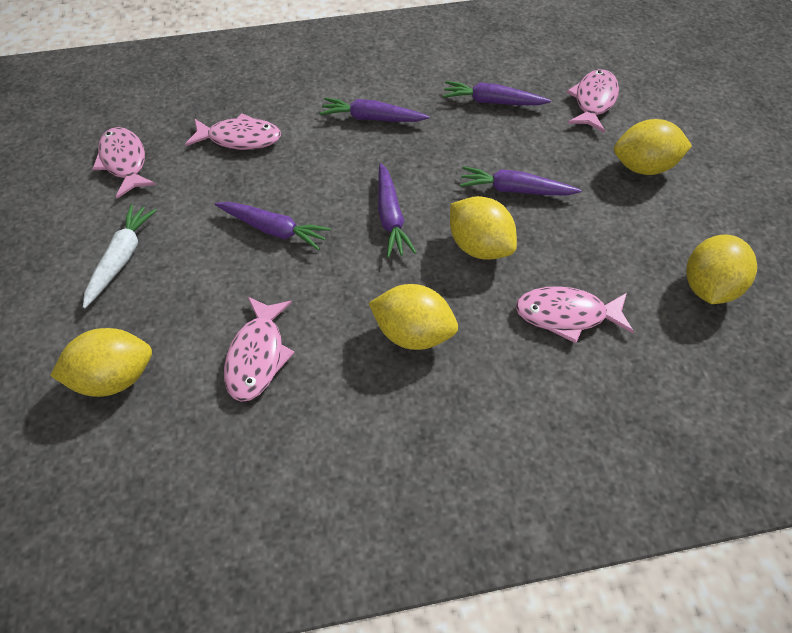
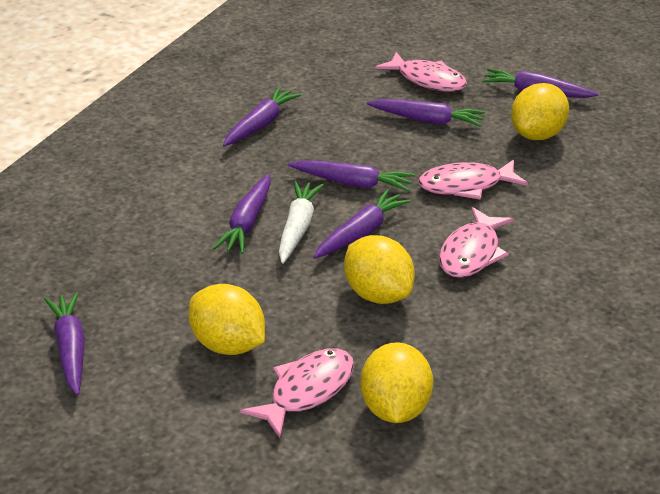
pink fish: [92,127,156,198] [185,113,281,150] [224,296,295,402] [515,286,634,343] [566,69,619,132] = 5 -> [240,348,354,438] [375,52,467,92] [418,160,528,200] [439,207,514,278] = 4
purple carrot: [215,202,331,250] [320,98,429,122] [378,163,417,258] [443,81,551,105] [460,166,581,196] = 5 -> [44,292,85,396] [213,174,271,254] [223,87,301,147] [288,160,415,192] [313,189,411,259] [366,99,485,127] [482,68,599,98] = 7
yellow lemon: [50,328,152,397] [369,284,458,350] [450,196,517,260] [614,119,692,175] [686,234,757,304] = 5 -> [189,284,265,355] [344,235,415,304] [360,342,433,423] [511,83,569,140] = 4

